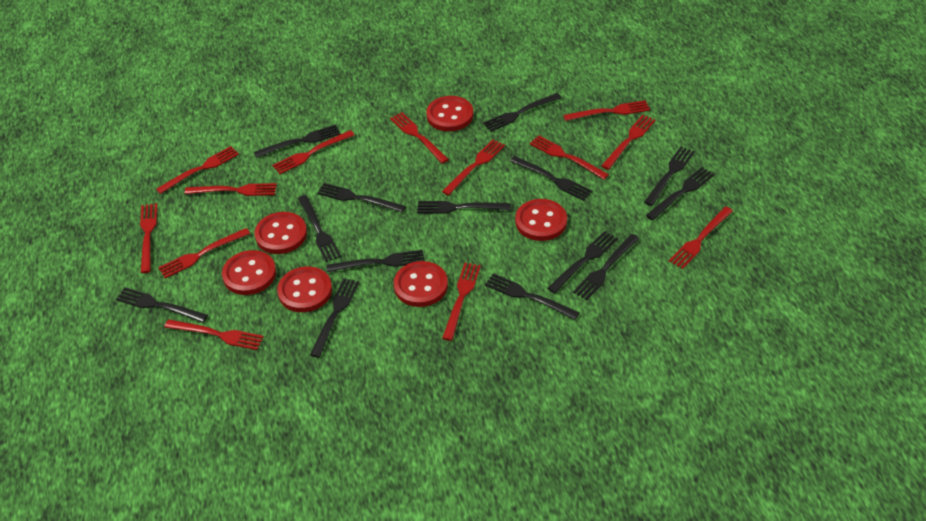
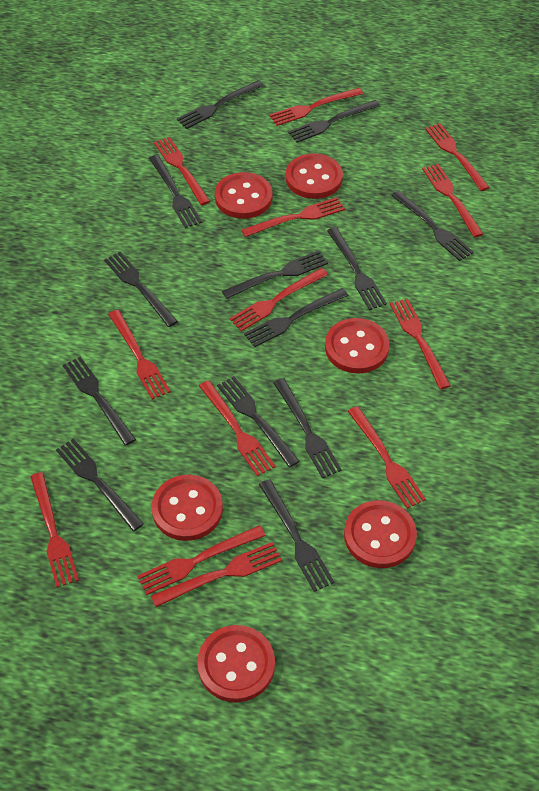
black fork: [116,287,208,323] [254,125,340,158] [298,195,341,262] [310,278,359,358] [317,183,406,212] [327,250,424,272] [417,201,511,214] [483,93,561,132] [485,273,579,320] [510,156,592,201] [547,231,618,293] [573,234,639,300] [644,146,695,206] [646,167,715,221] = 14 -> [56,439,144,531] [63,357,136,446] [104,252,178,327] [149,155,202,228] [177,80,264,129] [217,376,299,467] [222,251,328,299] [244,288,348,347] [259,479,334,592] [273,378,342,479] [288,100,380,143] [327,227,387,310] [391,190,474,261] = 13

